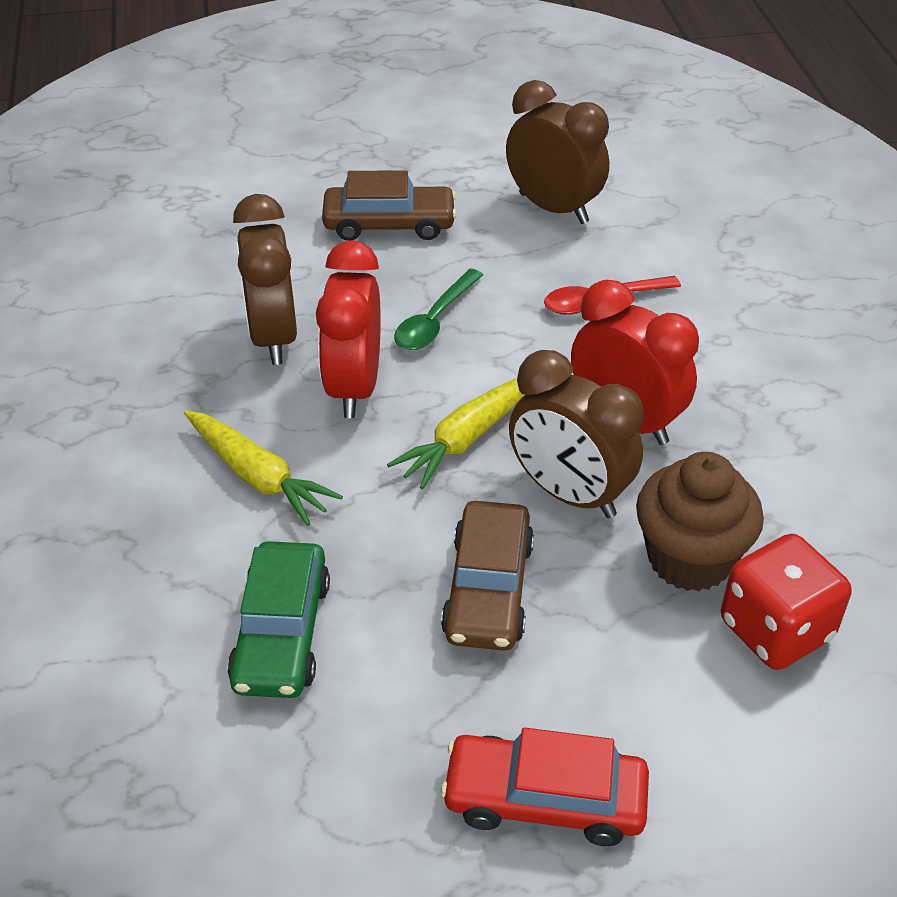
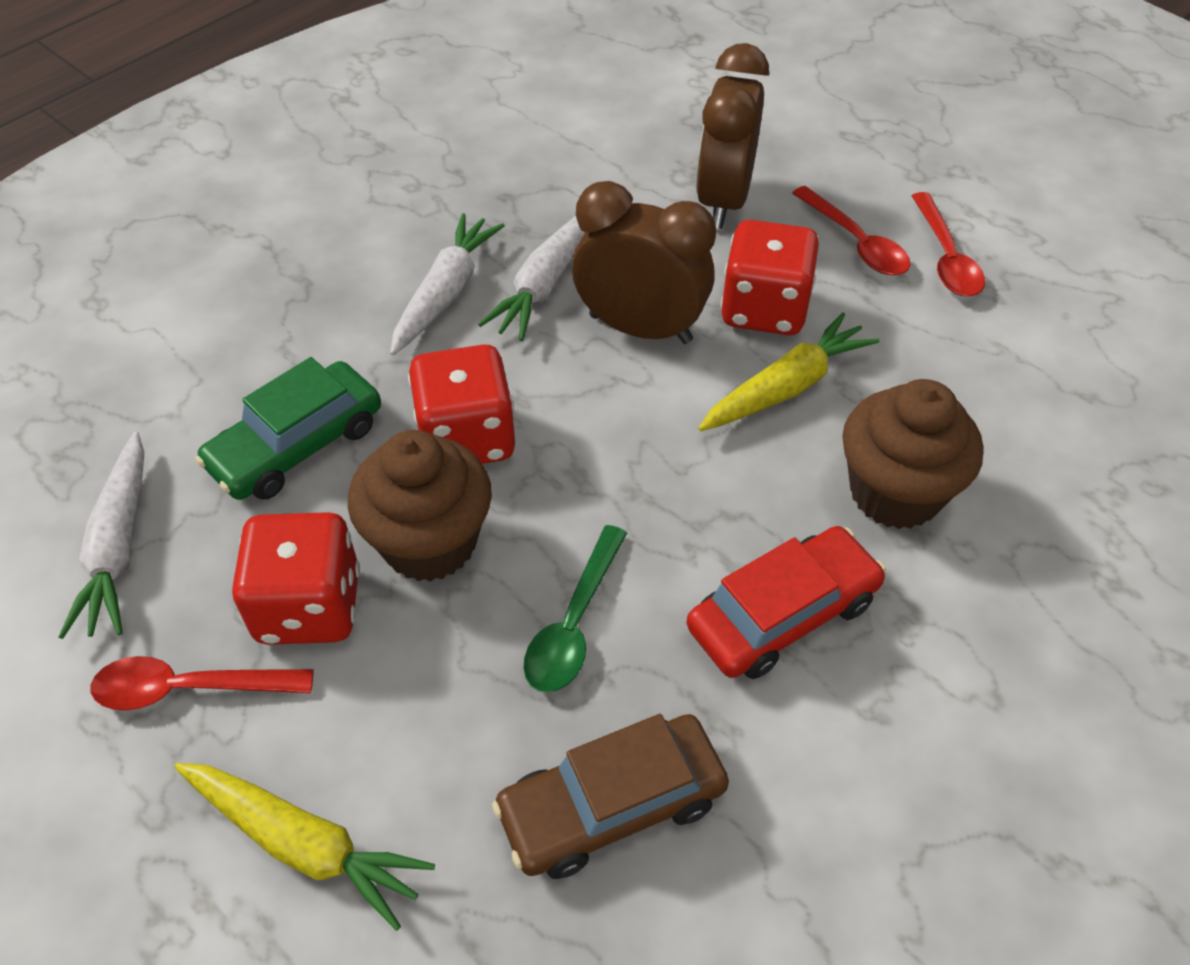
brown car: [322,170,457,241] [441,501,534,651] = 2 -> [492,714,729,879] = 1
brown clock: [233,194,297,365] [506,80,609,224] [509,350,644,518] = 3 -> [572,181,716,344] [696,43,769,229] = 2
brown cupcake: [636,452,764,592] = 1 -> [348,430,492,582] [842,379,983,529] = 2
red clock: [316,240,381,418] [571,280,699,445] = 2 -> none = 0
red dice: [721,533,852,670] = 1 -> [232,512,360,645] [408,344,515,464] [720,220,819,335] = 3
red spoon: [544,276,681,314] = 1 -> [91,656,314,710] [792,186,911,275] [912,192,985,296] = 3
white carrot: none = 0 -> [58,432,144,639] [390,213,505,355] [478,216,585,341] = 3

